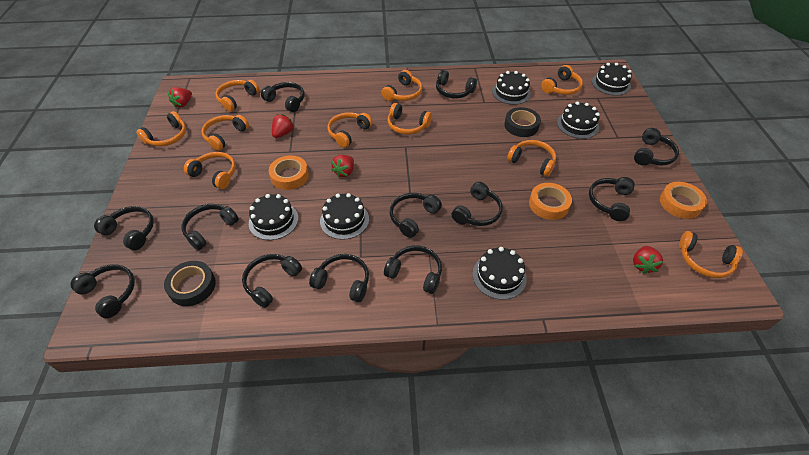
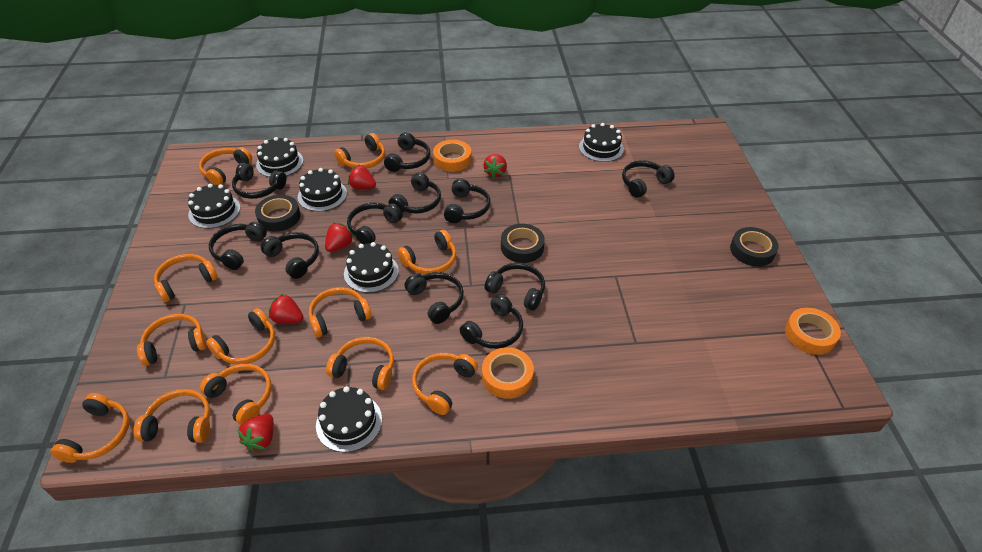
black headphones: [70,264,135,318] [94,206,154,250] [181,204,239,250] [242,254,302,308] [261,82,305,112] [309,254,369,302] [384,245,442,294] [390,193,442,238] [436,70,477,98] [452,182,503,226] [589,177,635,221] [634,128,679,166] = 12 -> [209,222,267,270] [232,163,286,199] [261,232,319,279] [347,202,403,244] [384,132,430,172] [389,172,441,214] [404,272,464,324] [444,179,491,223] [460,294,523,349] [485,263,545,311] [622,160,675,198] = 11
black tape: [164,261,216,306] [504,107,541,137] = 2 -> [255,195,300,232] [501,224,545,263] [730,227,779,267] = 3
orange headphones: [136,111,186,147] [184,152,236,189] [201,115,249,151] [215,80,259,112] [327,112,373,148] [381,70,422,101] [388,103,432,135] [507,140,556,177] [541,65,583,95] [679,231,743,278] = 10 -> [51,393,130,463] [133,389,211,443] [137,314,207,366] [154,254,218,302] [199,147,252,185] [200,364,272,425] [206,308,275,365] [309,287,372,338] [326,337,394,390] [334,133,385,168] [398,230,456,274] [412,353,478,415] = 12
red strawberry: [168,87,192,108] [272,114,295,138] [331,155,354,178] [633,246,663,274] = 4 -> [237,414,274,451] [269,293,303,324] [325,223,354,252] [348,165,376,189] [483,154,507,178] = 5

